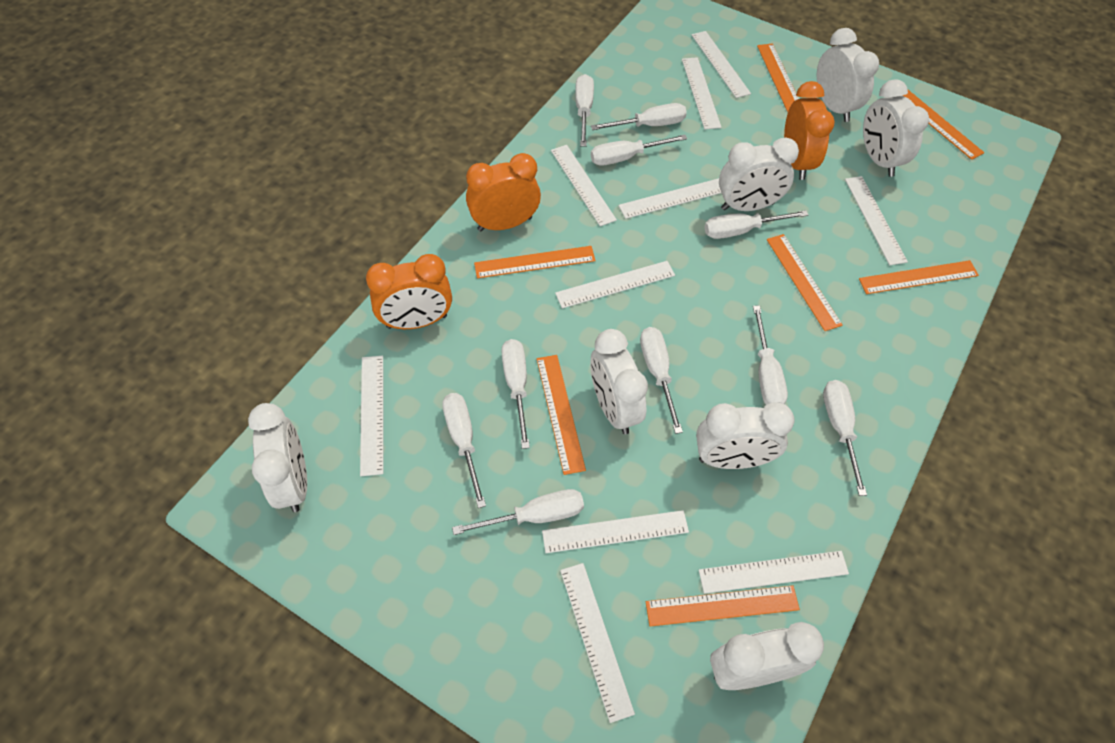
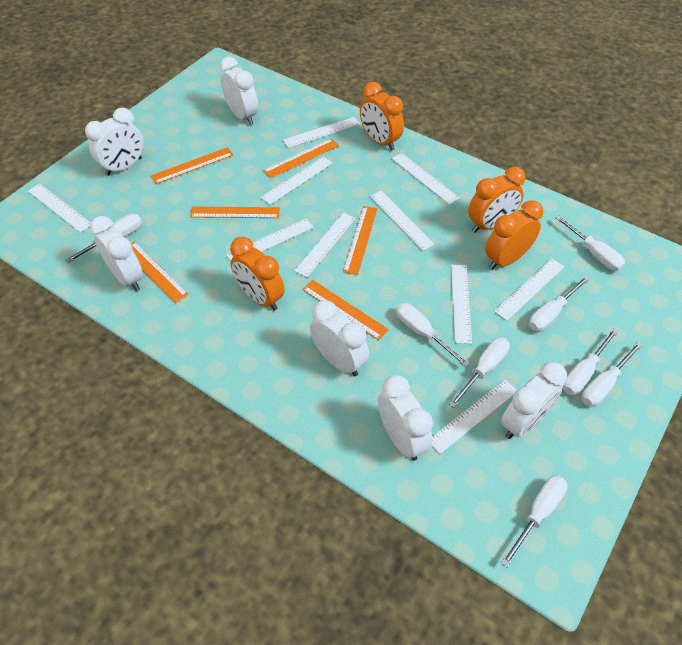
orange clock: [366,254,452,329] [466,153,541,231] [784,81,835,180] = 3 -> [230,237,285,311] [360,82,404,151] [468,167,526,233] [485,200,543,270] = 4
orange ruler: [474,246,596,278] [537,355,586,475] [646,585,800,626] [757,44,799,112] [767,234,843,331] [859,260,979,294] [902,90,985,160] = 7 -> [131,242,189,303] [151,147,233,184] [190,207,280,218] [263,138,339,179] [302,280,389,340] [343,206,378,275] = 6
white clock: [248,403,307,512] [590,329,648,434] [696,402,795,469] [710,622,824,690] [719,137,799,211] [817,28,879,122] [863,80,929,177] = 7 -> [85,108,143,176] [90,216,143,291] [220,57,258,125] [310,300,369,376] [378,375,433,461] [501,362,567,439] = 6
white screwdriver: [442,393,486,508] [452,489,584,535] [501,339,530,449] [575,74,594,147] [591,103,687,130] [591,135,687,166] [640,327,683,434] [704,210,808,239] [753,305,788,405] [823,380,867,496] = 10 -> [65,214,142,263] [396,303,469,367] [449,338,510,408] [501,475,568,567] [529,276,590,331] [555,215,625,271] [563,328,618,395] [581,342,643,407] = 8

